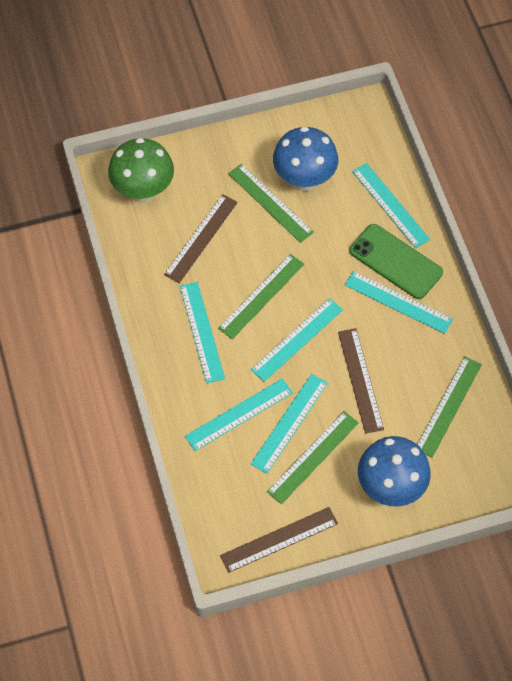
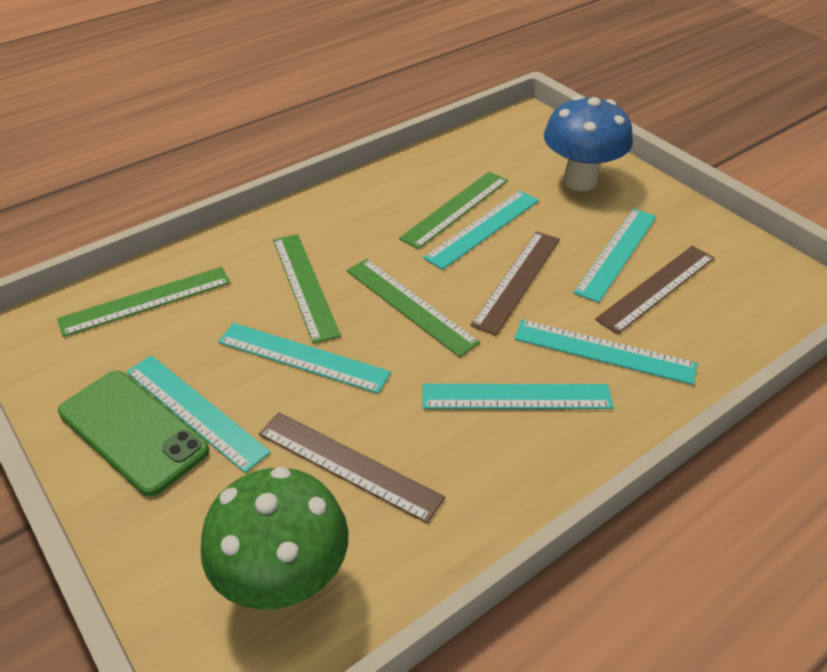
blue mushroom: [273,126,338,191] [358,436,431,506] = 2 -> [544,96,632,191] = 1

